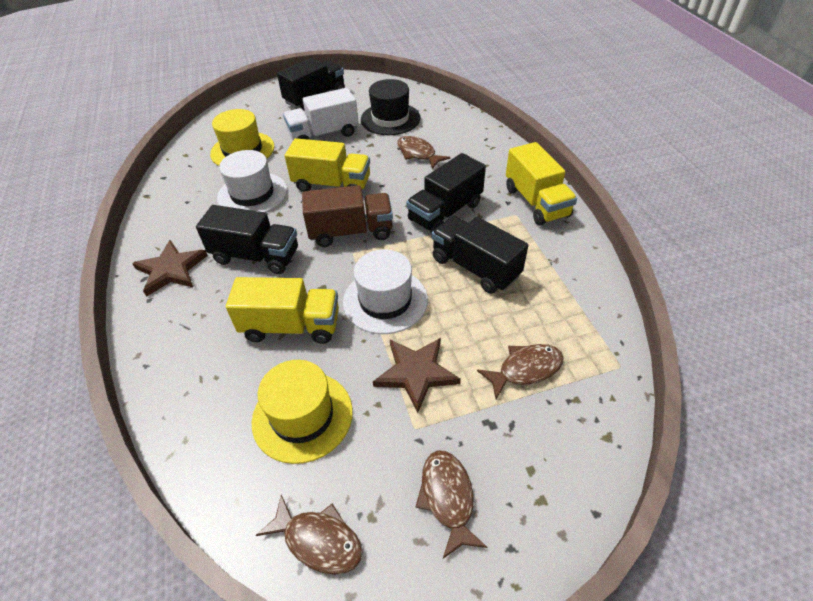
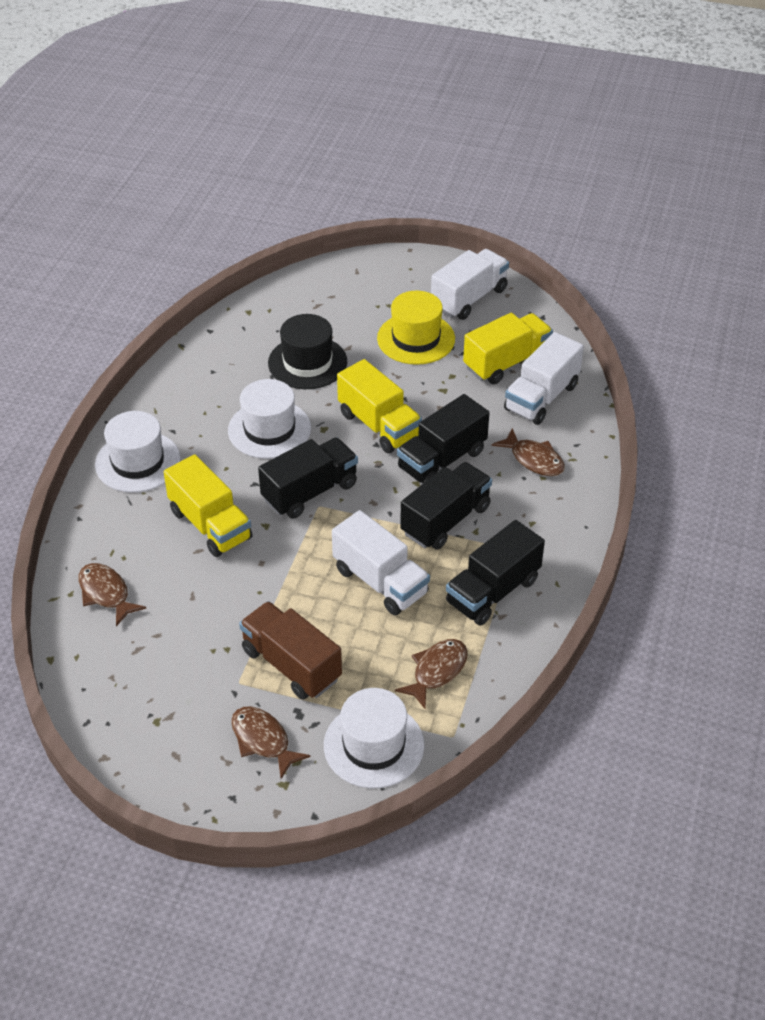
brown star: [132,240,208,297] [373,338,461,413] = 2 -> none = 0
white hat: [217,150,287,213] [343,250,428,334] = 2 -> [95,411,181,493] [228,379,311,459] [324,688,424,788] = 3
white truck: [283,88,359,140] = 1 -> [332,510,430,616] [431,249,509,320] [504,332,584,425] = 3
yellow hat: [210,109,274,166] [252,360,353,464] = 2 -> [377,291,455,365] = 1

